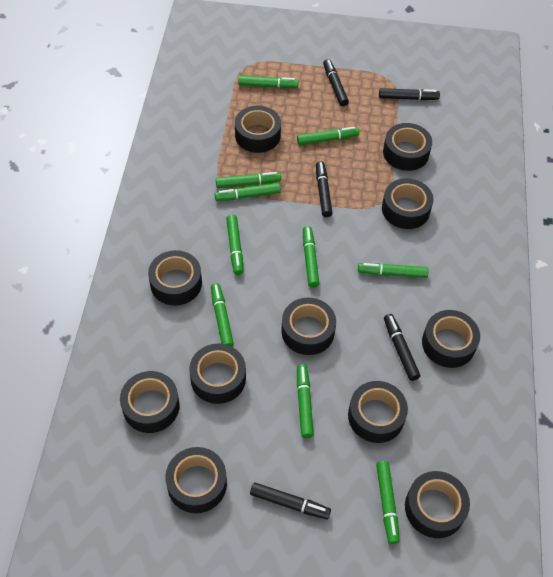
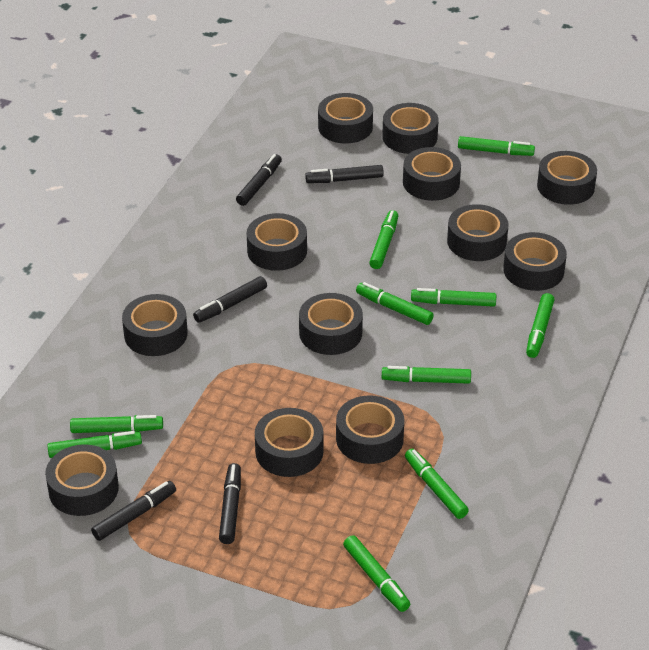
black tape: [120,371,180,433] [148,250,202,306] [165,447,227,513] [189,344,246,404] [235,106,281,153] [281,298,336,355] [348,381,408,443] [382,178,433,229] [383,123,432,171] [405,471,470,538] [422,310,480,368] = 11 -> [45,444,119,516] [122,294,188,356] [247,213,307,271] [255,408,324,477] [299,293,363,355] [318,93,373,143] [336,395,404,464] [382,103,438,154] [403,147,461,201] [447,204,509,261] [503,232,567,291] [537,151,597,205] = 12

